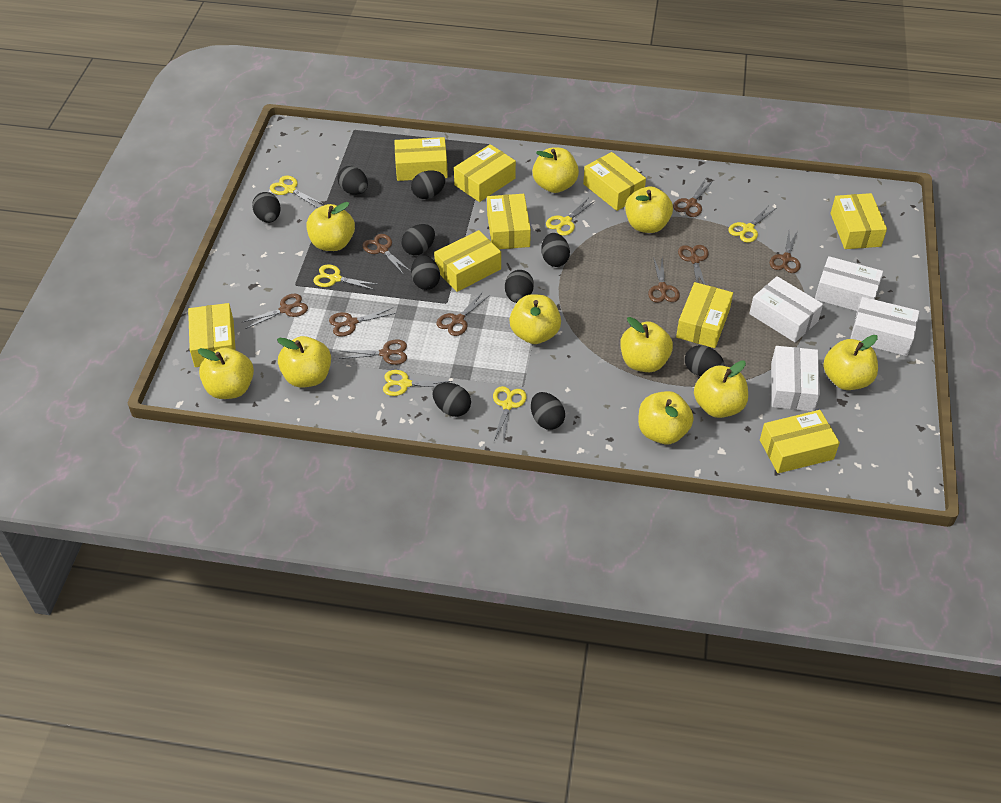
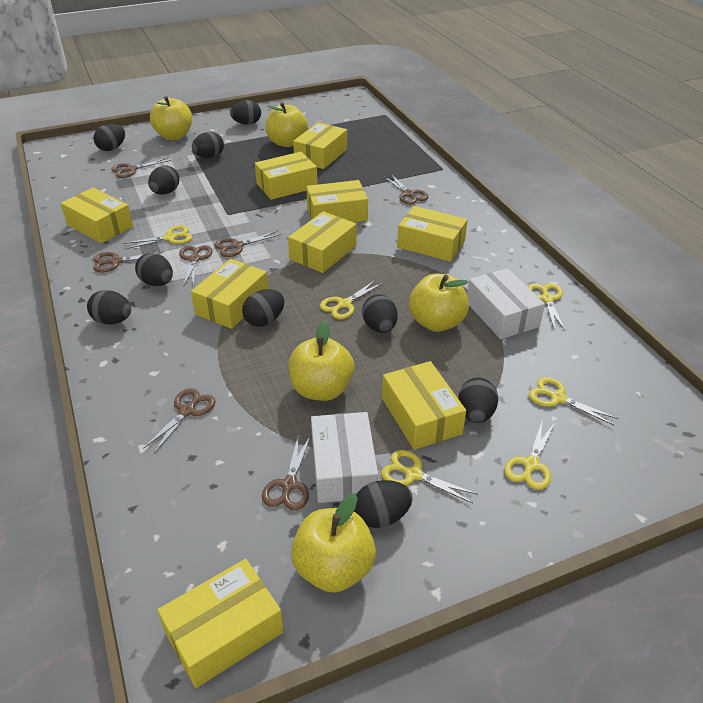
brown scissors: [243,294,308,329] [329,307,396,337] [339,339,407,365] [362,234,410,275] [436,292,490,336] [648,257,680,303] [673,180,714,217] [678,245,709,285] [770,230,800,273] = 9 -> [93,251,164,272] [111,158,171,178] [143,388,216,454] [179,245,212,287] [214,231,282,257] [262,434,311,511] [384,174,428,204] = 7
white box: [749,276,823,342] [771,346,820,411] [815,256,883,311] [850,297,920,356] = 4 -> [311,412,378,503] [467,268,545,339] = 2
yellow apple: [198,348,254,399] [277,336,331,387] [306,202,355,251] [509,294,561,344] [532,147,579,193] [620,317,673,372] [625,186,673,233] [638,391,694,444] [694,360,748,418] [823,335,878,390] = 10 -> [150,96,192,140] [265,102,308,147] [289,320,354,401] [291,493,376,593] [409,274,469,332] = 5

